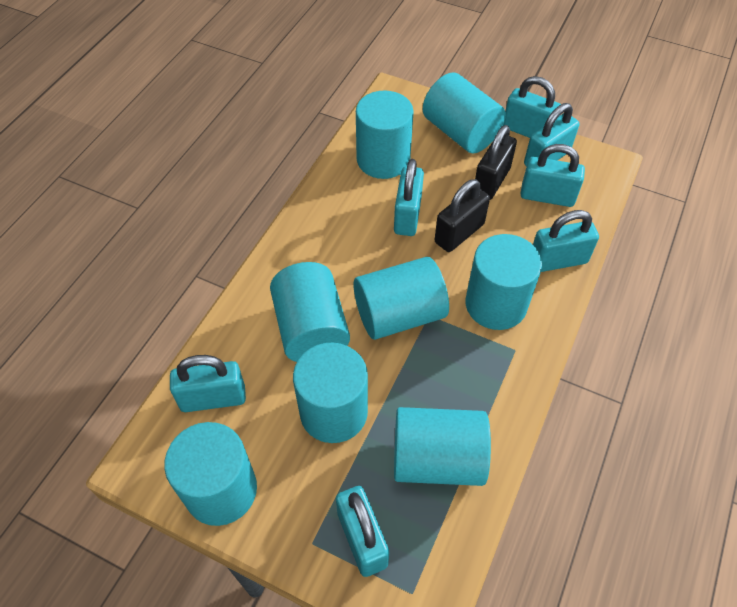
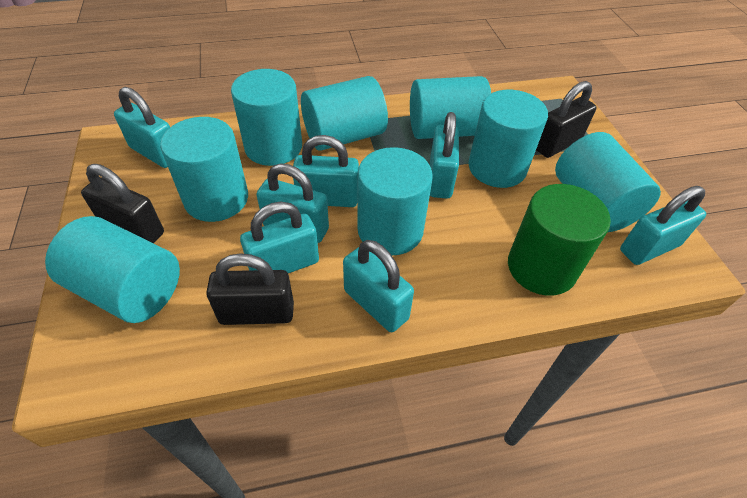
black padlock: [435,179,490,252] [475,125,517,200] = 2 -> [81,164,164,243] [206,253,294,325] [536,81,597,158] = 3
green cylinder: none = 0 -> [508,184,611,296] = 1

